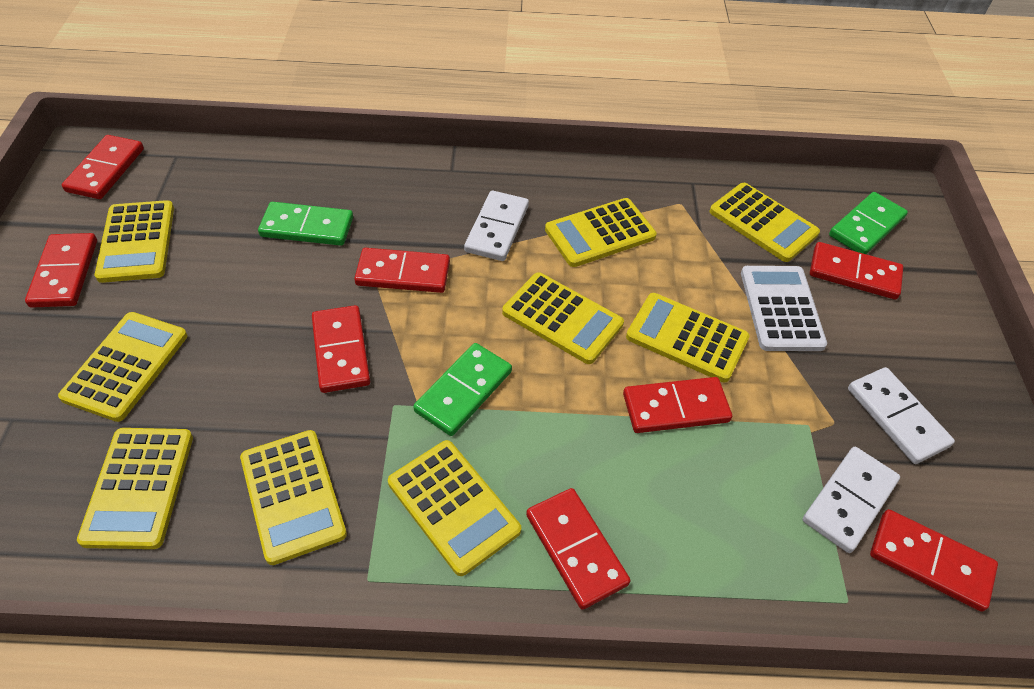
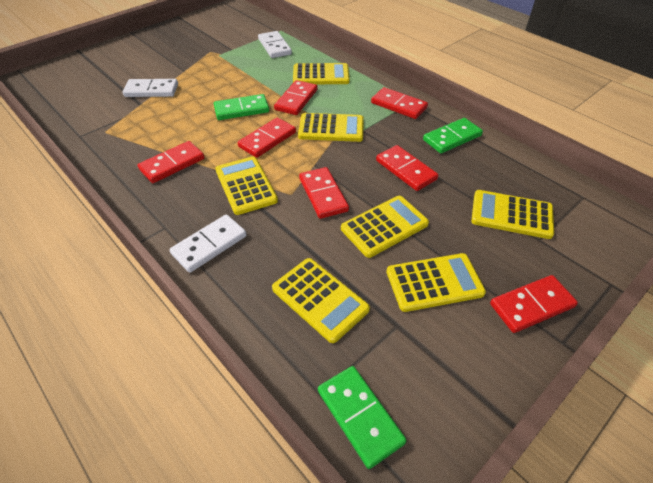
red domino: [25,233,97,308] [62,135,144,199] [312,305,370,393] [354,248,450,293] [526,488,630,610] [623,377,732,433] [810,242,903,300] [870,509,998,612] = 8 -> [138,141,205,183] [238,118,296,158] [274,80,317,115] [299,167,349,219] [371,87,428,119] [376,145,439,191] [490,275,578,333] = 7
white calculator: [741,266,827,351] = 1 -> none = 0
yellow calculator: [58,312,188,422] [77,428,193,549] [95,200,174,283] [240,430,347,565] [388,440,521,576] [502,272,624,364] [545,198,657,267] [626,293,750,382] [710,183,820,262] = 9 -> [215,156,278,215] [272,258,370,343] [293,63,350,84] [298,113,364,142] [341,196,429,258] [387,253,486,312] [471,190,554,239] = 7

